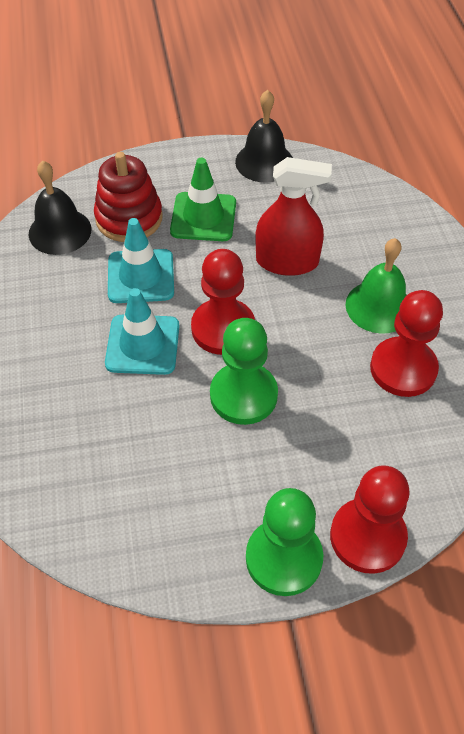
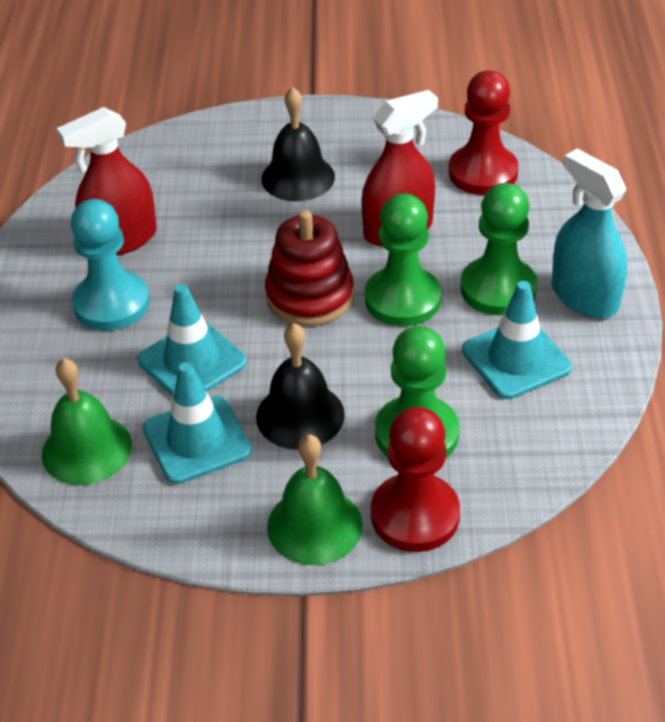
green bell: [346,238,407,334] = 1 -> [42,358,132,485] [267,435,363,565] = 2
green pawn: [210,318,278,425] [246,488,323,596] = 2 -> [365,194,441,326] [375,326,460,458] [460,183,538,316] = 3
green traffic cone: [170,158,236,241] = 1 -> none = 0
red pawn: [191,249,255,355] [330,465,410,574] [370,290,443,397] = 3 -> [371,407,460,552] [449,70,519,195] = 2
red spray bottle: [255,157,332,276] = 1 -> [57,107,157,256] [361,90,438,247] = 2
turquoise pawn: none = 0 -> [71,199,150,331] = 1
turquoise spray bottle: none = 0 -> [552,148,627,318] = 1
turquoise traffic cone: [105,288,179,375] [108,218,174,303] = 2 -> [138,284,247,396] [143,362,252,484] [462,281,572,399] = 3

